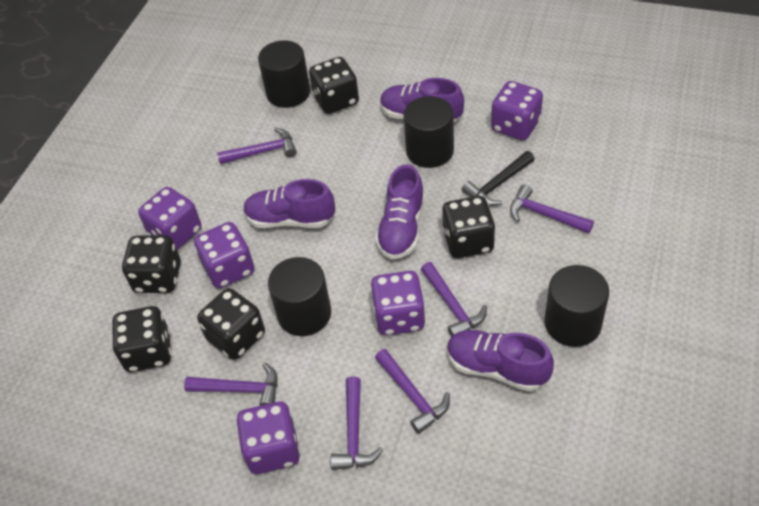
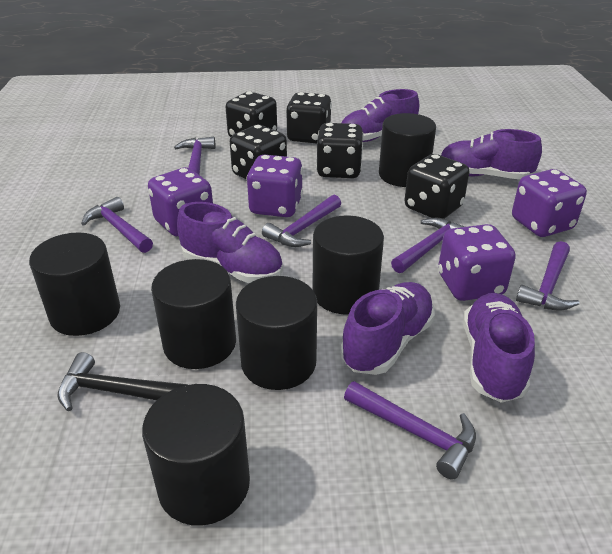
black cylinder: [258,40,311,108] [268,257,331,336] [403,96,454,168] [545,265,609,347] = 4 -> [29,232,120,336] [142,384,250,526] [151,259,236,369] [236,276,317,390] [312,215,384,315] [379,113,436,187] = 6
purple dice: [138,187,201,250] [194,222,254,288] [237,401,300,474] [370,271,426,336] [491,81,543,140] = 5 -> [148,167,213,236] [246,155,303,217] [438,224,516,301] [512,169,587,237] = 4
purple shoe: [243,179,335,228] [375,164,425,259] [380,78,464,122] [447,330,554,392] = 4 -> [177,202,283,283] [341,89,419,142] [341,282,435,375] [441,129,542,179] [463,293,535,403] = 5

